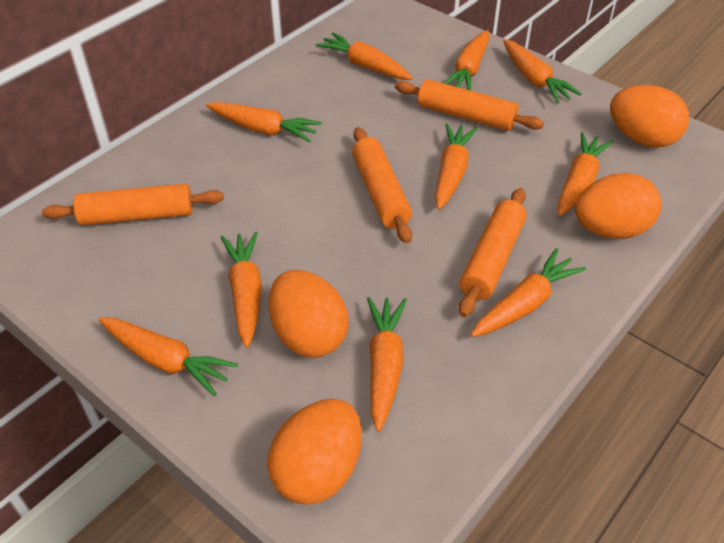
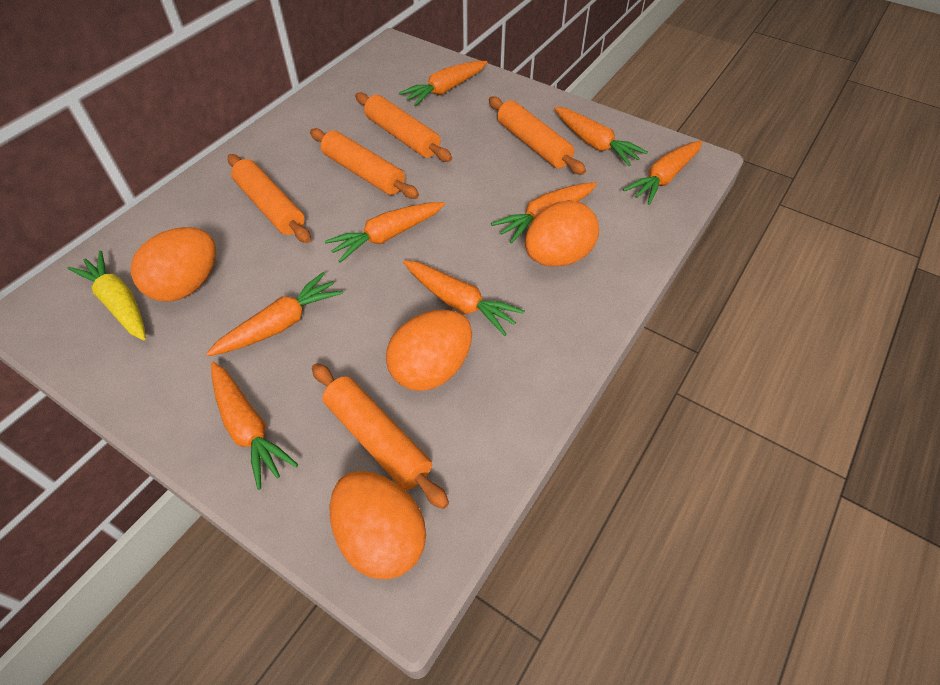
orange carrot: [98,317,238,396] [206,102,322,142] [220,232,262,348] [315,32,413,80] [367,297,407,432] [435,123,478,210] [444,30,490,91] [471,248,586,337] [503,39,582,104] [558,132,613,216] = 10 -> [206,272,343,356] [211,362,298,490] [325,202,445,263] [399,61,487,106] [403,260,525,336] [491,182,597,244] [554,107,648,166] [623,141,702,205] = 8
orange rolling pin: [42,184,224,225] [352,127,412,244] [395,79,544,131] [459,188,527,317] = 4 -> [228,154,311,243] [310,128,419,199] [312,363,449,509] [355,92,452,162] [489,97,586,175] = 5
yellow carrot: none = 0 -> [68,251,146,341] = 1

